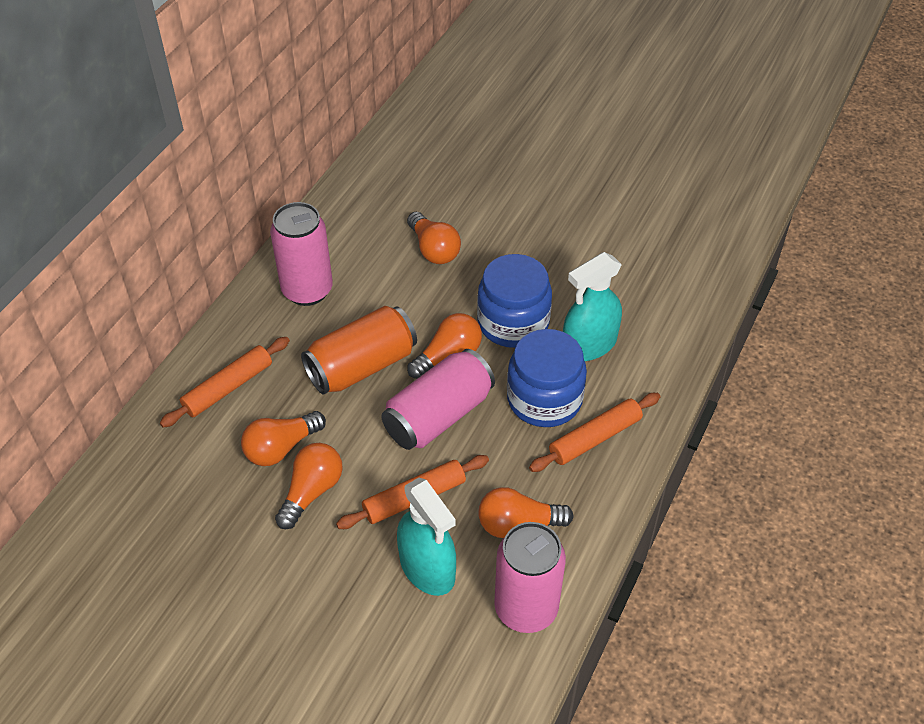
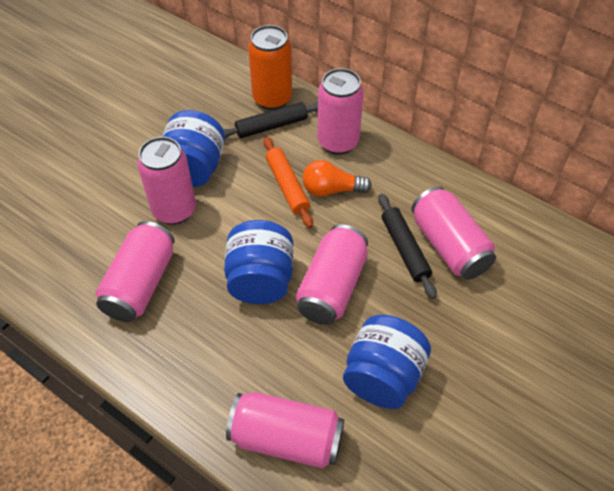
black rolling pin: none = 0 -> [223,102,318,138] [378,194,437,299] = 2
blue jar: [477,254,552,348] [507,329,587,427] = 2 -> [162,110,225,187] [224,220,293,304] [343,315,431,409] = 3
orange light bulb: [241,411,326,466] [275,443,343,529] [407,212,461,264] [407,313,482,379] [478,487,574,538] = 5 -> [302,160,372,197] = 1
orange rolling pin: [160,337,290,428] [336,455,489,529] [529,393,660,472] = 3 -> [263,137,313,228] = 1
pink can: [270,202,333,306] [381,349,495,450] [494,522,566,633] = 3 -> [96,221,175,322] [137,137,196,225] [226,392,345,468] [296,224,368,325] [317,68,364,155] [411,186,496,280] = 6
turquoise spray bottle: [397,478,456,596] [563,252,622,361] = 2 -> none = 0

